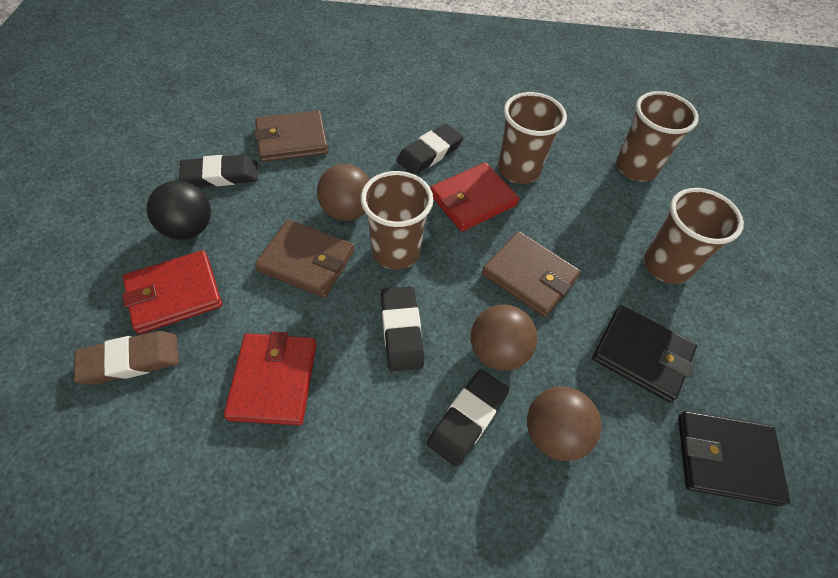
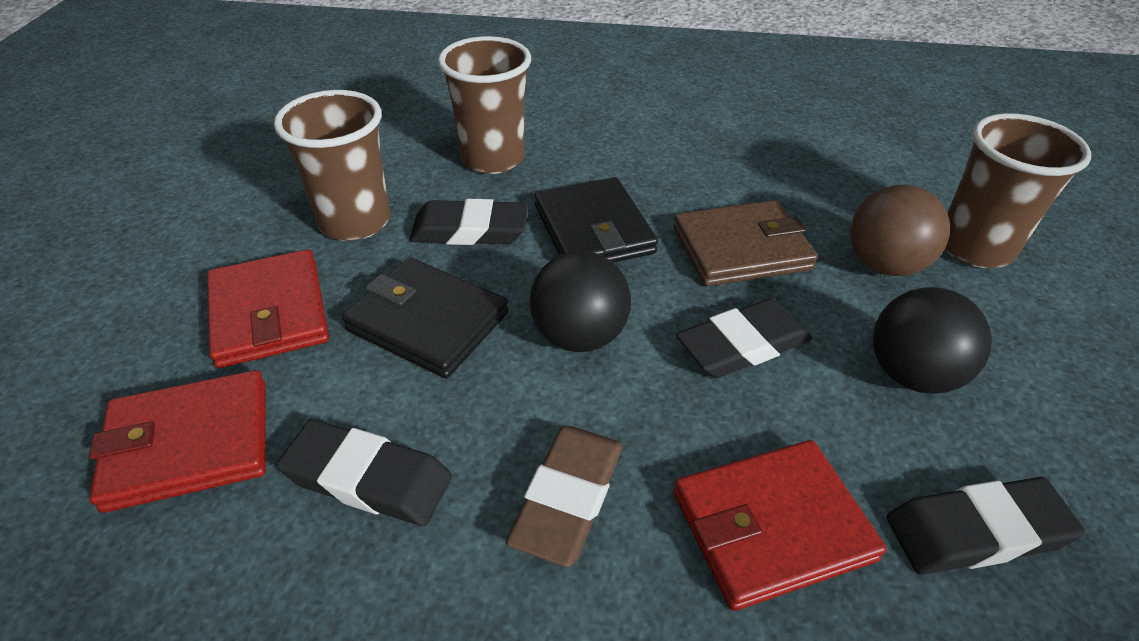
black ball: [147,181,211,240] = 1 -> [529,251,631,352] [873,287,992,394] = 2
brown ball: [317,164,370,221] [471,304,537,371] [527,387,602,461] = 3 -> [850,185,950,276] = 1
brown cup: [361,171,433,270] [498,92,567,184] [616,91,699,181] [644,188,744,284] = 4 -> [274,90,390,241] [438,36,531,174] [945,113,1091,268] = 3
brown wallet: [254,110,328,162] [255,219,354,298] [482,231,581,317] = 3 -> [674,200,818,286] = 1

